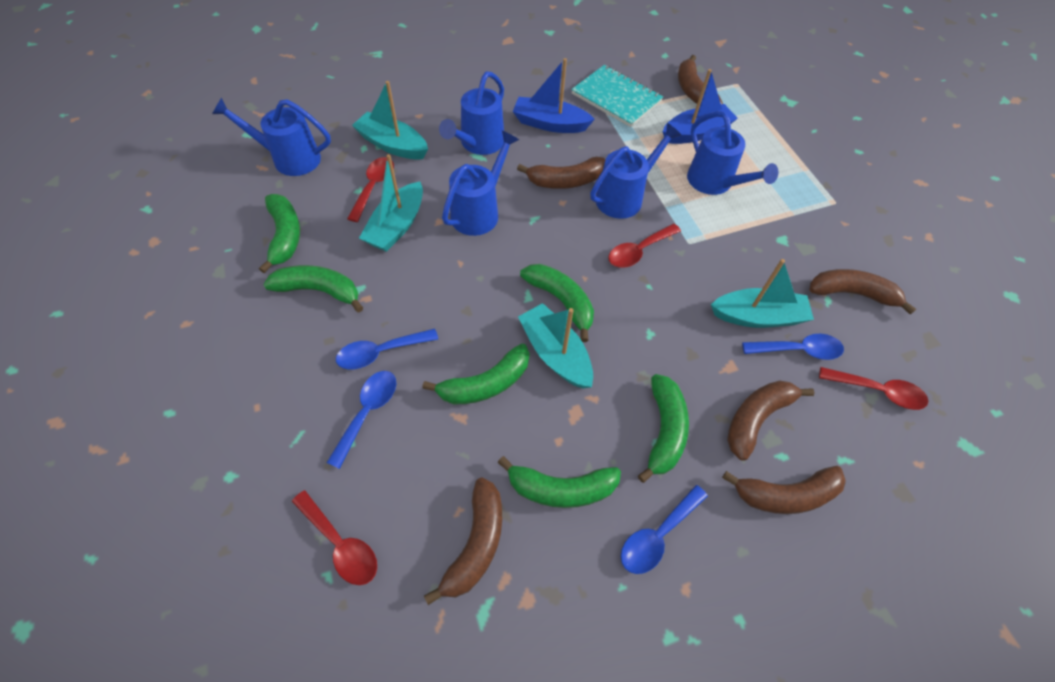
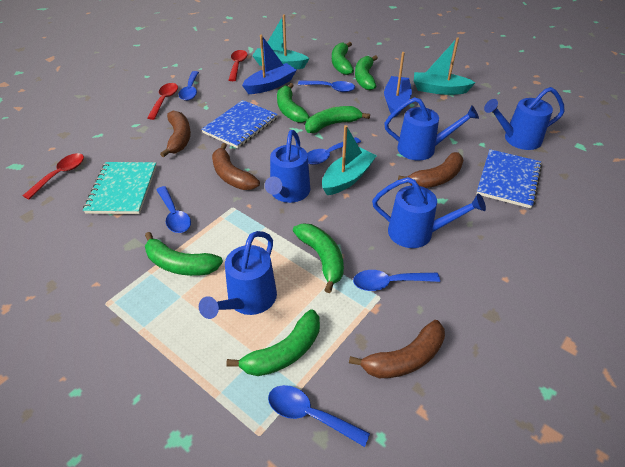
blue notebook: none = 0 -> [201,100,278,148] [477,149,542,208] = 2
blue spoon: [327,371,396,469] [336,329,438,369] [621,485,708,574] [742,334,844,360] = 4 -> [156,186,191,233] [179,71,199,101] [268,385,370,447] [298,81,355,92] [307,137,361,165] [353,270,440,291] = 6
brown banana: [424,478,502,605] [517,157,605,189] [678,55,723,104] [722,466,846,514] [727,380,815,461] [809,269,916,315] = 6 -> [160,111,191,157] [212,143,260,190] [349,320,445,378] [398,152,463,188] = 4
green banana: [259,194,300,273] [263,265,363,313] [422,344,530,404] [498,456,621,508] [520,264,594,342] [638,374,689,483] = 6 -> [145,232,223,276] [226,309,320,376] [277,83,310,123] [293,223,344,293] [305,106,370,133] [332,42,354,75] [355,55,378,90] = 7
red spoon: [292,490,377,585] [347,157,394,222] [608,224,681,268] [819,367,929,410] = 4 -> [23,153,84,199] [147,83,178,120] [229,50,248,81] = 3
turquoise boat: [352,81,428,160] [359,154,423,252] [518,303,593,389] [711,259,814,328] = 4 -> [252,14,309,69] [322,125,377,195] [414,37,476,95] = 3

